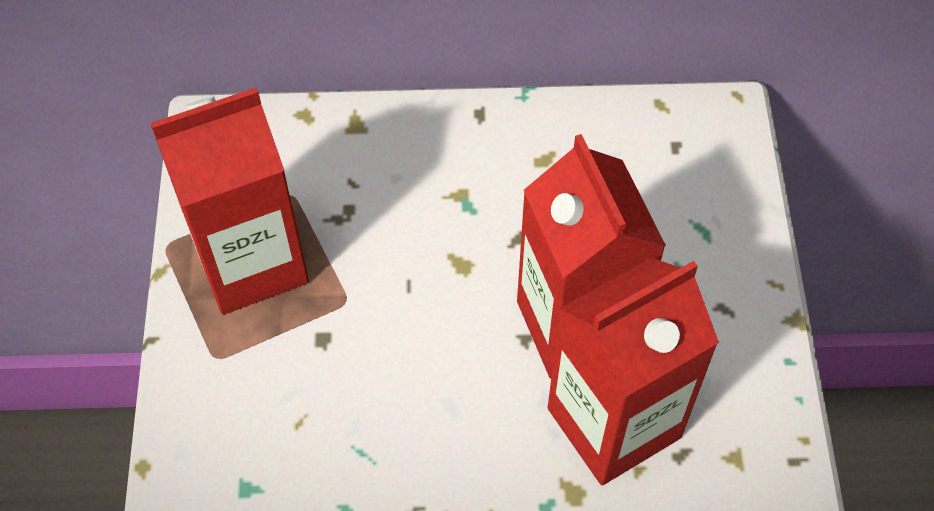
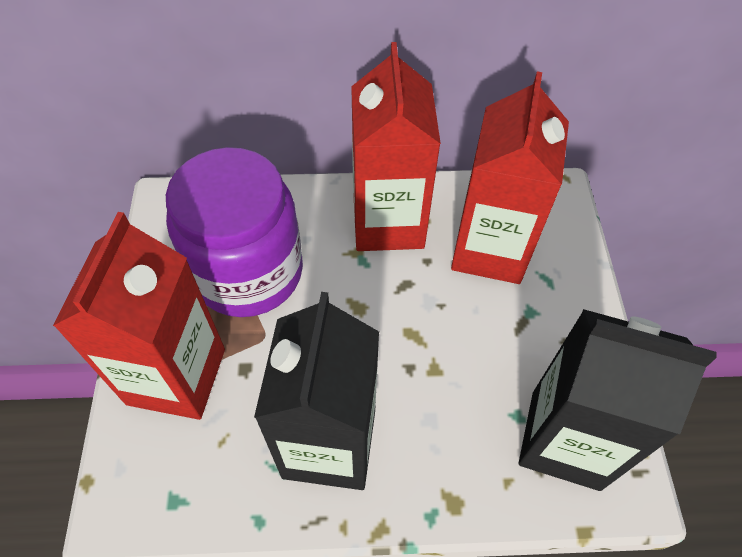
black carton: none = 0 -> [254,292,379,490] [519,309,717,491] = 2
purple jar: none = 0 -> [166,147,303,317] = 1

